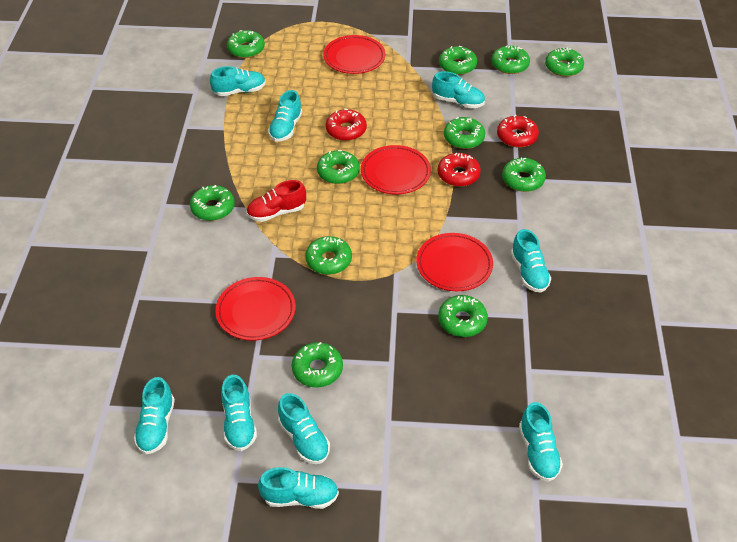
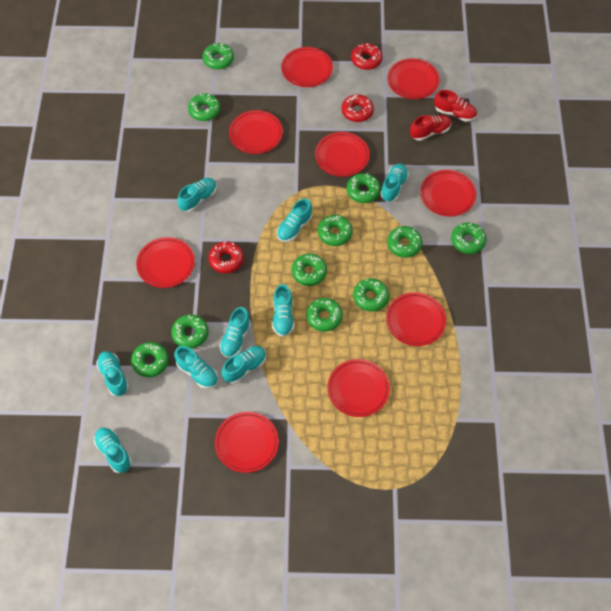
red plate: [215,277,296,341] [323,35,385,74] [361,145,431,194] [416,233,493,291] = 4 -> [136,237,195,288] [215,412,279,473] [229,110,283,154] [281,47,333,87] [315,132,370,177] [327,359,390,417] [386,292,446,346] [387,58,440,99] [420,170,476,217] = 9
red shoe: [246,180,306,222] = 1 -> [410,115,451,141] [434,90,477,122] = 2

